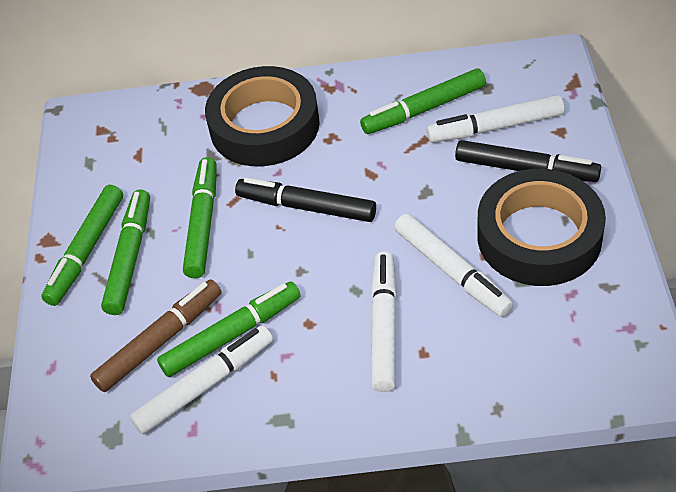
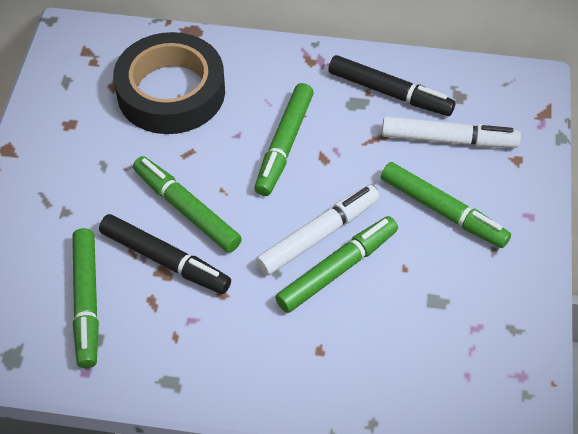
black tape: [205,66,320,166] [477,169,606,286] = 2 -> [113,32,225,134] = 1
brown marker: [90,279,222,392] = 1 -> none = 0
white marker: [130,325,273,435] [371,251,397,392] [394,214,514,317] [427,95,564,143] = 4 -> [256,185,379,275] [382,117,521,148] = 2

